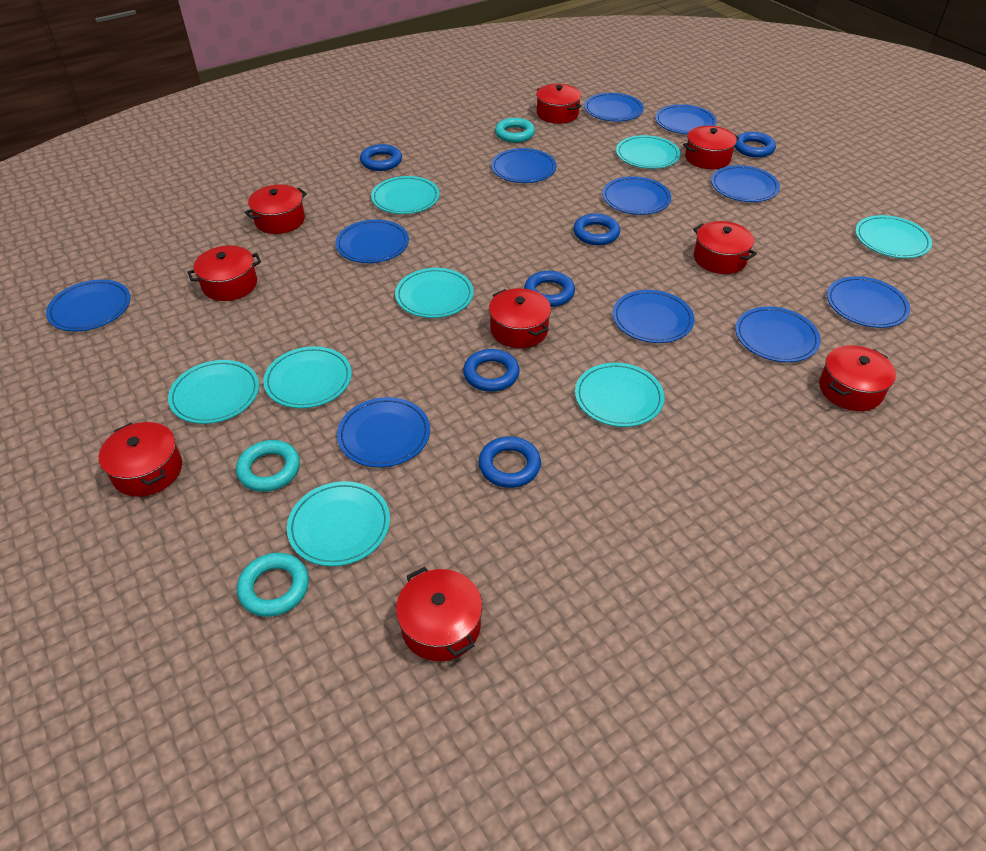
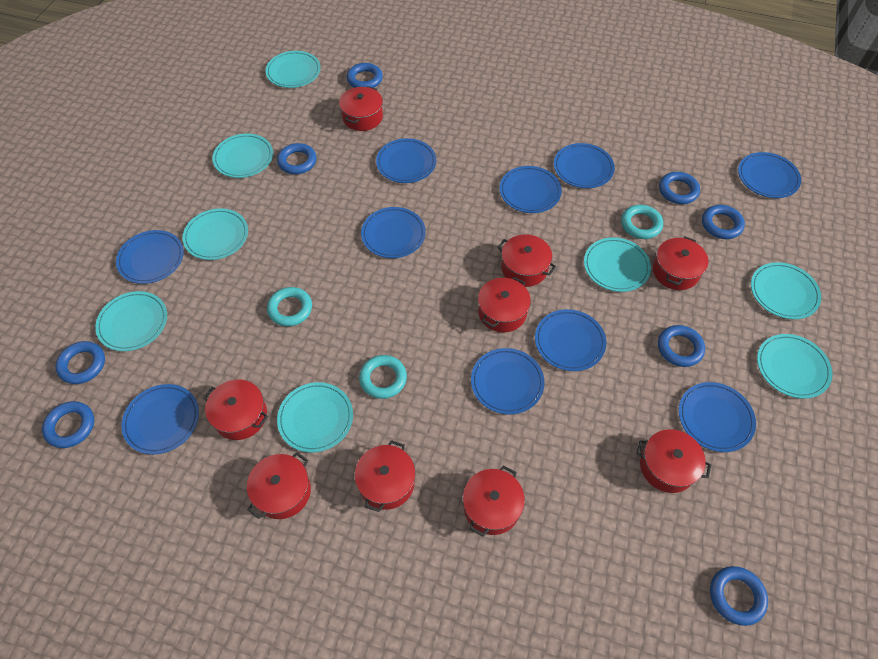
blue plate: [46,280,131,331] [335,220,409,263] [337,397,430,467] [491,148,556,183] [584,93,644,122] [602,176,671,215] [613,290,694,343] [655,104,717,134] [711,165,780,202] [735,307,821,362] [827,276,910,328] = 11 -> [116,230,184,284] [121,384,199,455] [361,207,426,258] [376,138,436,183] [471,348,545,414] [500,166,562,213] [535,309,606,371] [554,143,615,188] [679,382,756,452] [738,152,801,198] = 10
blue ring: [360,144,402,171] [463,349,520,392] [479,436,541,488] [524,271,575,307] [573,213,620,245] [734,132,776,158] = 6 -> [42,401,94,448] [55,341,105,384] [277,143,316,174] [347,63,383,88] [658,325,705,367] [659,172,700,204] [702,205,745,239] [710,566,768,626] = 8

